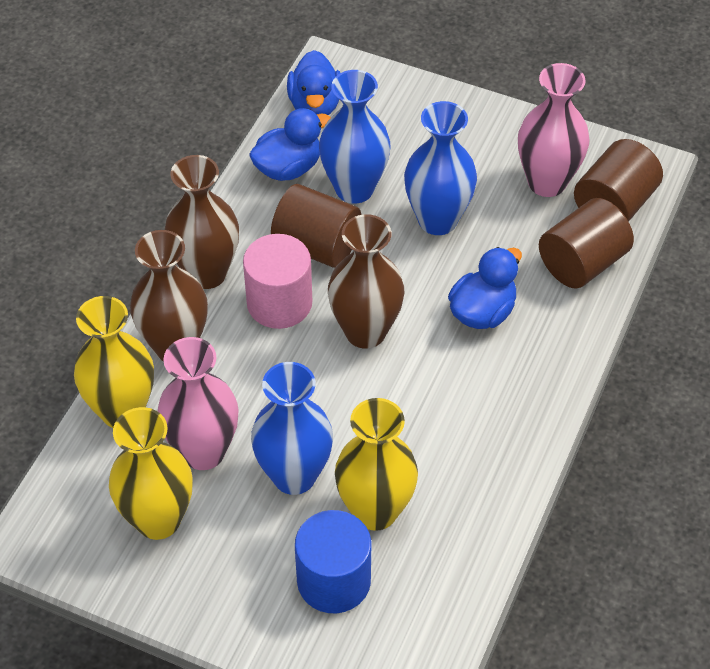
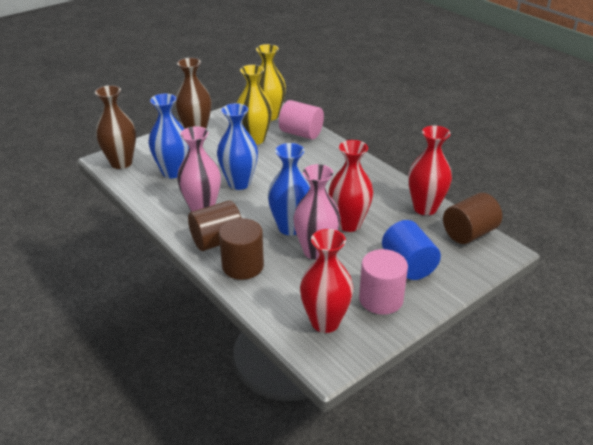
blue duck: [249,108,331,181] [287,50,340,115] [448,247,522,329] = 3 -> none = 0
brown vase: [130,230,208,361] [165,155,239,289] [328,214,404,348] = 3 -> [95,85,136,169] [175,58,212,129] = 2
pink cylinder: [243,234,312,329] = 1 -> [279,100,324,139] [359,249,408,315] = 2
red vase: none = 0 -> [300,229,353,333] [329,140,373,232] [408,126,452,215] = 3
yellow vase: [74,296,154,428] [109,407,193,540] [335,398,418,531] = 3 -> [237,65,272,145] [256,44,286,121] = 2

